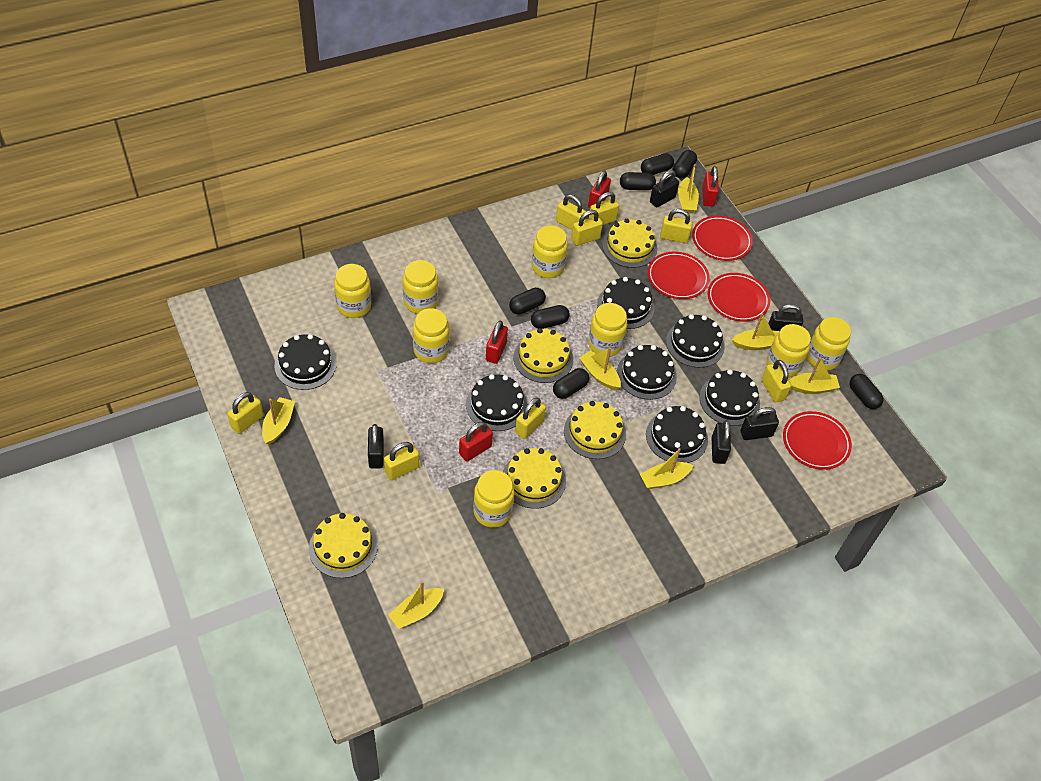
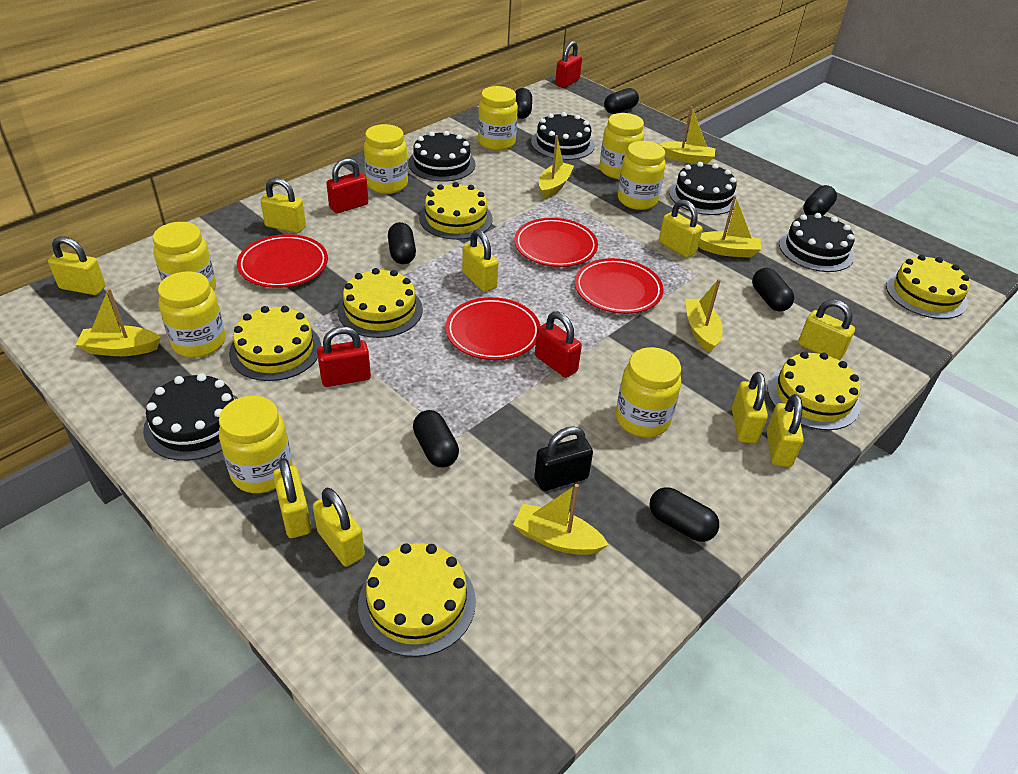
black cake: [274,334,337,390] [466,374,528,431] [597,277,654,329] [617,345,677,400] [646,406,708,463] [666,314,725,368] [699,369,760,426] = 7 -> [143,373,238,461] [408,131,476,182] [531,112,595,160] [669,162,738,215] [779,213,855,272] = 5
black padlock: [368,424,384,469] [650,170,679,208] [712,420,731,464] [740,407,779,440] [768,304,803,332] = 5 -> [534,426,593,491] = 1
yellow boat: [262,397,295,445] [388,581,444,629] [579,347,621,390] [640,448,693,489] [678,164,699,214] [732,313,779,350] [789,357,840,394] = 7 -> [76,288,161,356] [513,484,609,555] [539,135,574,198] [659,106,715,164] [685,279,723,352] [699,195,761,258] = 6
yellow cake: [309,513,378,578] [503,448,566,509] [514,328,573,383] [564,401,626,459] [602,219,657,268] = 5 -> [229,306,321,381] [338,268,423,338] [358,543,476,657] [419,182,493,240] [768,352,860,430] [886,255,969,319] = 6
yellow padlock: [227,392,263,434] [384,442,420,480] [515,397,546,439] [556,195,586,230] [571,210,603,246] [589,192,619,225] [660,209,693,243] [761,360,791,403] = 8 -> [48,236,106,295] [260,178,306,233] [273,458,312,538] [313,488,365,567] [462,229,499,292] [659,200,703,258] [732,372,768,443] [767,394,804,467] [798,299,855,361] = 9

